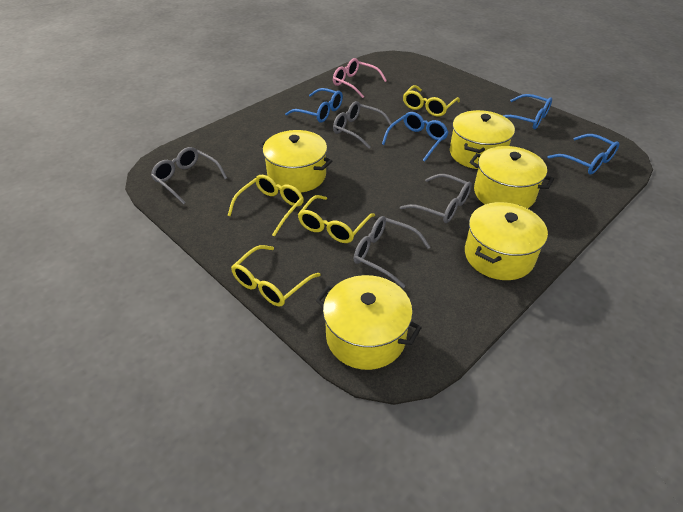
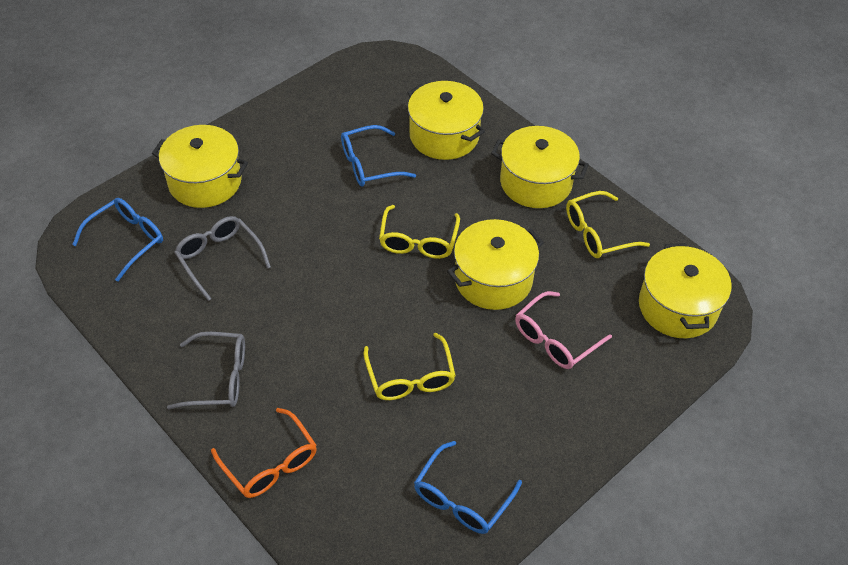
blue glasses: [285,88,343,123] [382,112,449,162] [503,94,552,129] [548,134,619,174] = 4 -> [72,198,163,282] [341,125,416,187] [414,441,522,534] = 3
grey glasses: [151,147,227,205] [333,101,392,149] [354,216,430,288] [400,174,472,223] = 4 -> [167,332,245,410] [174,216,271,301] = 2
orange glasses: none = 0 -> [211,408,317,498] = 1
yellow glasses: [228,175,304,237] [231,245,321,307] [298,195,375,243] [403,85,460,117] = 4 -> [364,333,456,400] [379,205,460,259] [566,191,650,258] = 3

